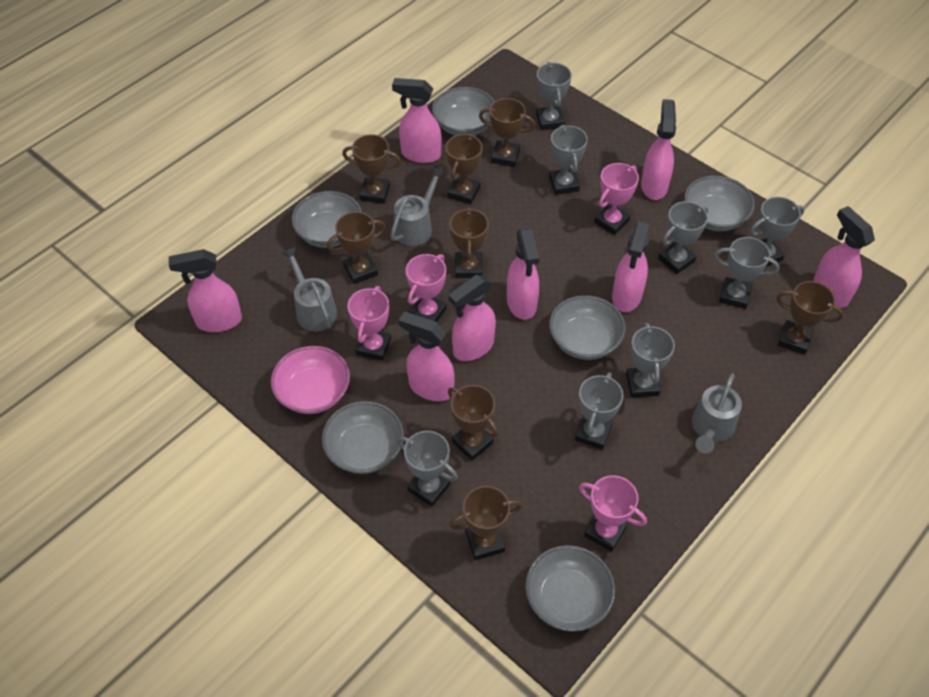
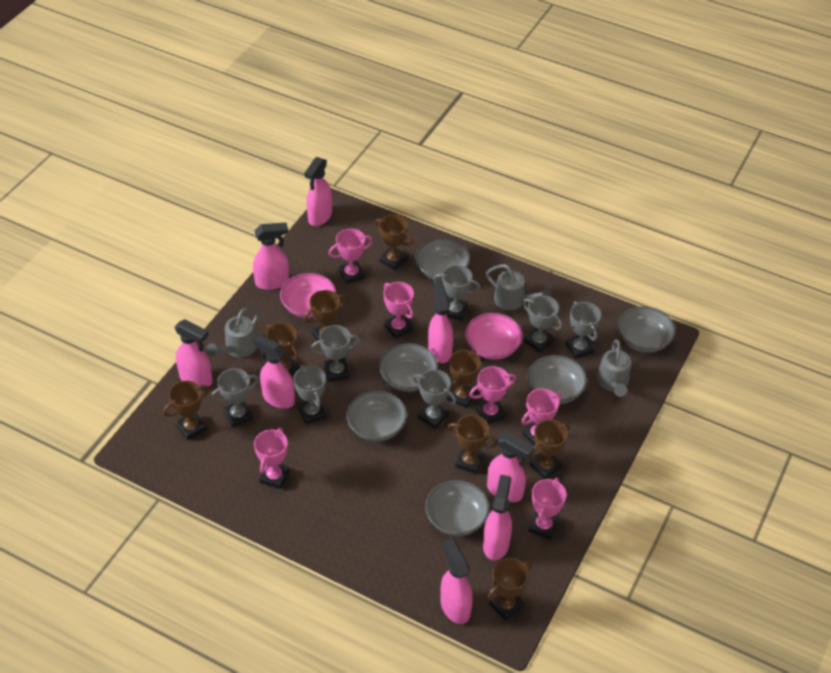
grey trophy: [398,431,458,507] [536,62,572,130] [549,125,588,195] [575,372,623,450] [626,323,675,398] [658,201,708,274] [714,237,780,309] [750,197,804,267] = 8 -> [210,368,259,428] [294,365,326,425] [310,325,360,382] [413,370,456,429] [433,265,481,321] [523,295,563,353] [566,301,601,359] = 7
pink bowl: [271,346,350,414] = 1 -> [280,273,336,318] [465,313,523,360] = 2
pink trophy: [348,286,391,361] [406,254,447,322] [579,475,647,552] [594,163,639,235] = 4 -> [254,428,290,489] [328,229,373,284] [383,282,414,339] [469,366,516,424] [521,389,562,445] [529,478,566,540] = 6

